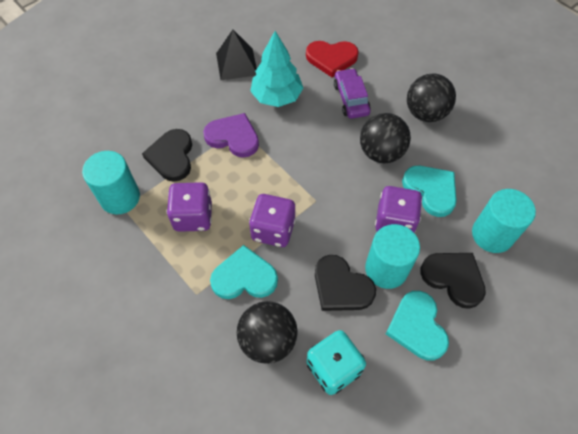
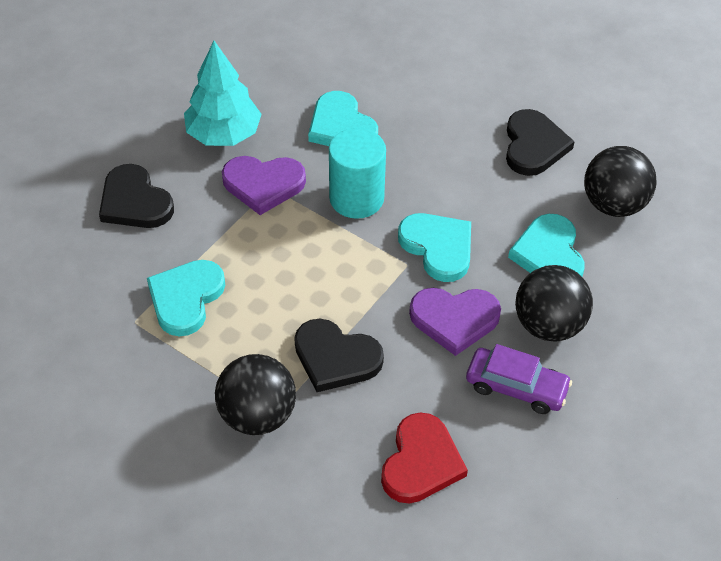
black pyramid: [216,30,257,80] = 1 -> none = 0
purple dice: [167,182,212,232] [249,194,296,247] [375,186,422,233] = 3 -> none = 0
purple heart: [203,113,259,158] = 1 -> [222,156,306,215] [409,288,501,356] = 2
turquoise cylinder: [82,151,140,214] [365,224,420,289] [472,189,536,253] = 3 -> [329,128,386,219] = 1
turquoise dice: [306,330,366,395] = 1 -> none = 0
turquoise heart: [210,245,278,299] [386,291,449,361] [402,166,457,217] = 3 -> [147,260,225,336] [308,91,378,146] [398,213,471,282] [508,214,584,276] = 4

